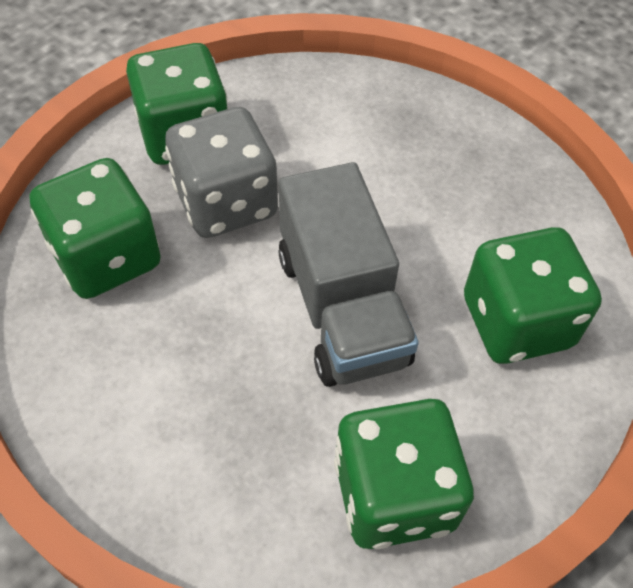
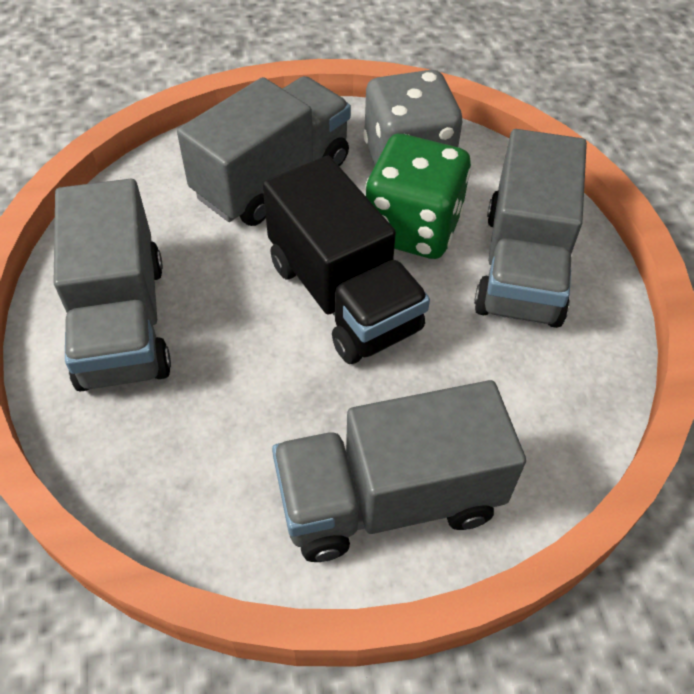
black truck: none = 0 -> [263,156,430,364] = 1
green dice: [29,158,161,299] [126,43,228,165] [334,399,474,549] [464,227,602,364] = 4 -> [365,134,471,259] = 1
grey truck: [278,162,419,387] = 1 -> [54,179,171,392] [177,76,351,226] [272,380,526,562] [474,129,587,328] = 4

